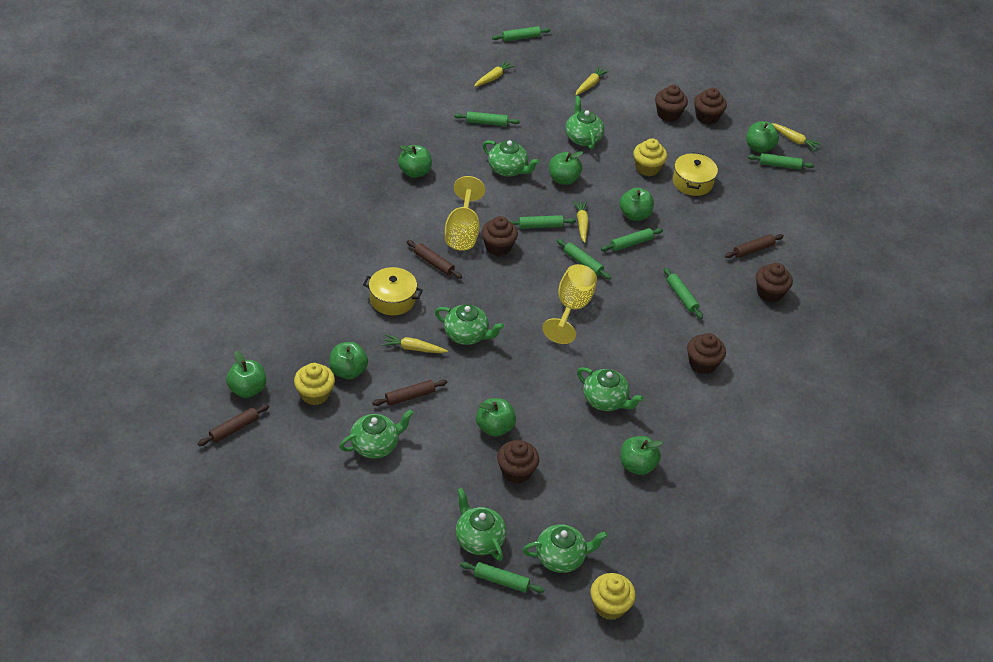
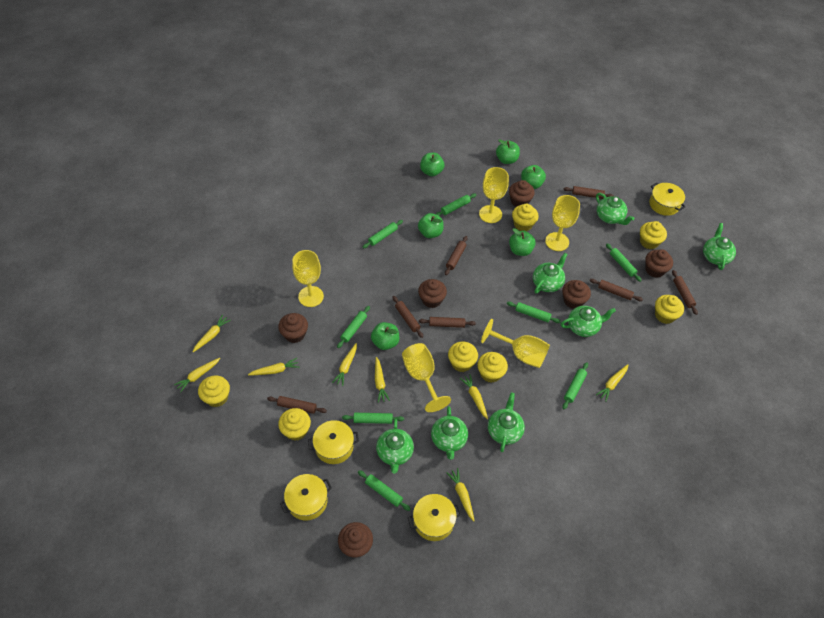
brown rolling pin: [198,404,269,446] [372,380,447,406] [407,240,462,279] [725,234,784,258] = 4 -> [267,396,327,414] [393,296,423,338] [419,317,476,328] [445,236,467,275] [563,186,614,199] [590,279,643,301] [672,270,698,315] = 7
green apple: [226,351,266,398] [329,342,368,379] [398,145,432,178] [476,398,516,437] [549,151,583,185] [620,187,654,221] [621,436,663,475] [746,121,779,153] = 8 -> [371,322,399,350] [418,213,444,238] [420,153,444,176] [496,139,520,164] [509,228,536,256] [521,165,546,189] = 6
yellow carrot: [382,334,448,353] [474,60,515,87] [573,200,589,243] [575,66,609,95] [771,123,821,151] = 5 -> [174,358,220,392] [193,315,231,352] [248,358,300,375] [332,343,357,386] [375,357,390,403] [446,468,474,521] [460,374,488,419] [596,364,628,402] = 8
yellow cupcake: [294,363,335,405] [590,573,636,620] [633,138,667,176] = 3 -> [198,375,230,407] [278,408,311,440] [448,342,478,372] [477,352,508,383] [512,204,538,231] [640,221,667,249] [655,295,684,324] = 7
yellow goblet: [445,176,485,251] [542,264,597,344] = 2 -> [292,250,324,307] [402,343,451,412] [479,167,509,223] [481,319,550,368] [545,195,580,251] = 5
yellow pot: [363,267,423,315] [673,152,718,196] = 2 -> [280,474,332,520] [308,420,359,464] [408,494,462,541] [649,183,686,216] = 4

